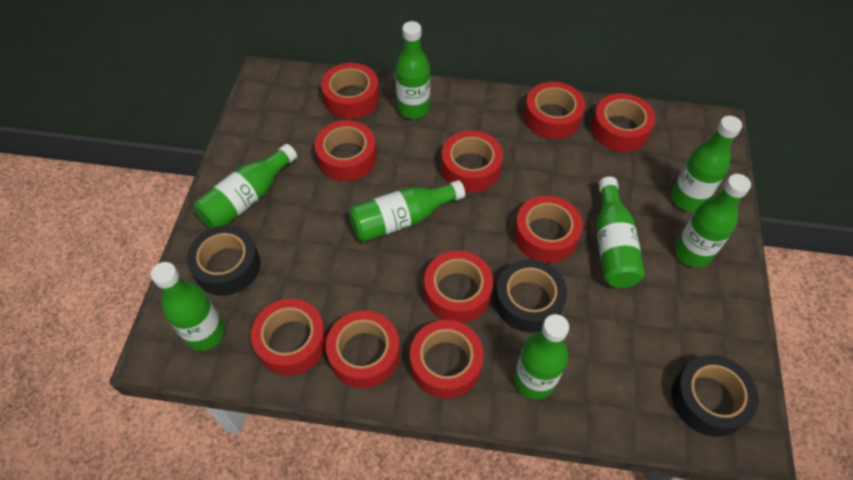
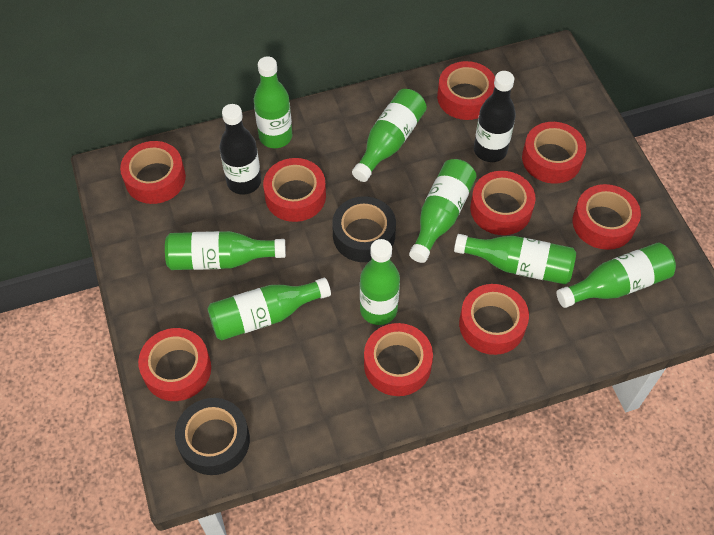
black bottle: none = 0 -> [219,104,261,195] [474,71,516,162] = 2
black tape: [187,225,261,295] [495,259,567,332] [672,355,759,437] = 3 -> [175,398,250,475] [332,196,396,262] = 2
red tape: [251,299,327,375] [314,120,377,181] [321,63,379,119] [326,310,400,388] [410,320,484,398] [424,251,493,323] [441,130,503,192] [514,195,583,263] [524,82,585,139] [591,93,655,152] = 10 -> [120,141,186,204] [138,328,211,401] [263,158,326,222] [364,323,433,396] [437,61,495,120] [459,284,529,355] [470,171,536,235] [522,122,586,184] [573,184,641,250] = 9

